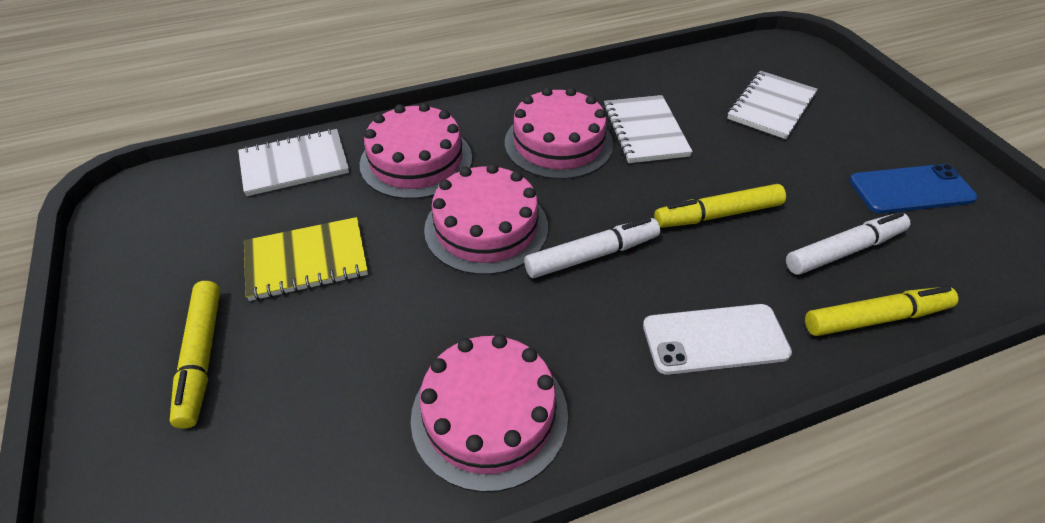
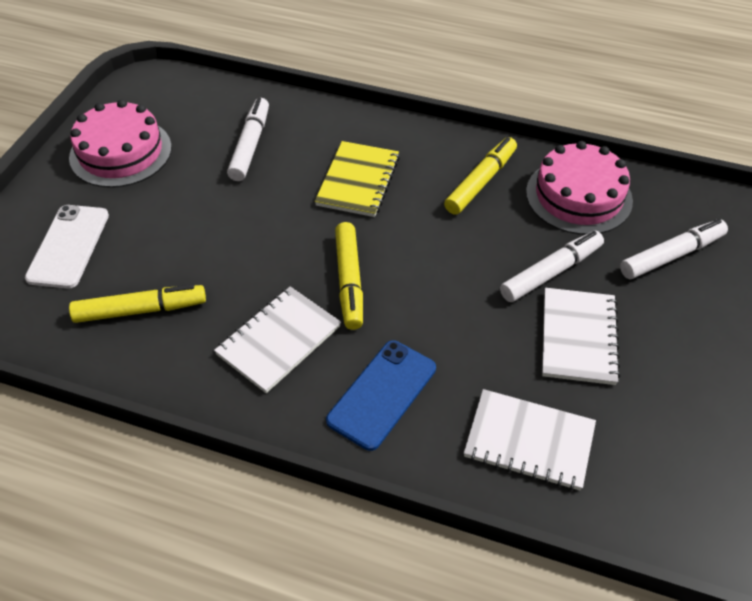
pink cake: [360,103,472,199] [411,334,568,492] [424,164,548,275] [505,87,613,179] = 4 -> [69,99,172,188] [526,141,633,235] = 2
white marker: [524,217,660,278] [786,212,910,275] = 2 -> [227,98,269,181] [500,231,604,302] [620,219,728,279] = 3

